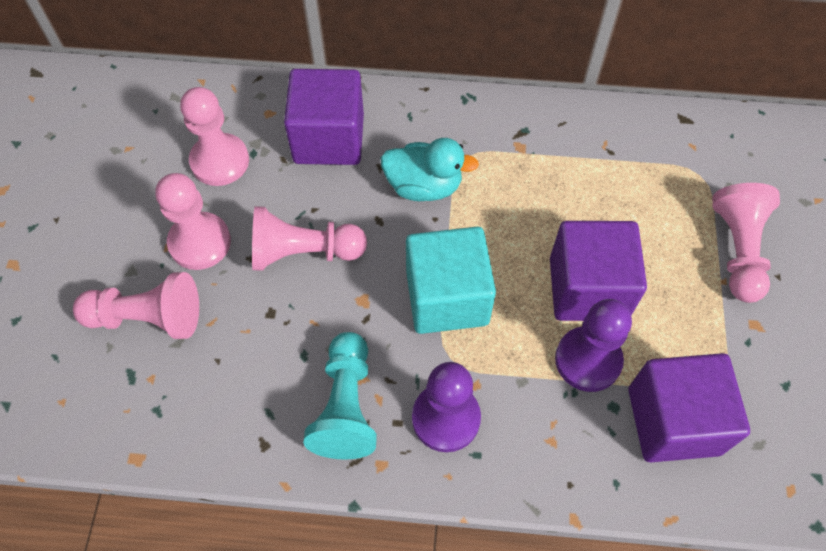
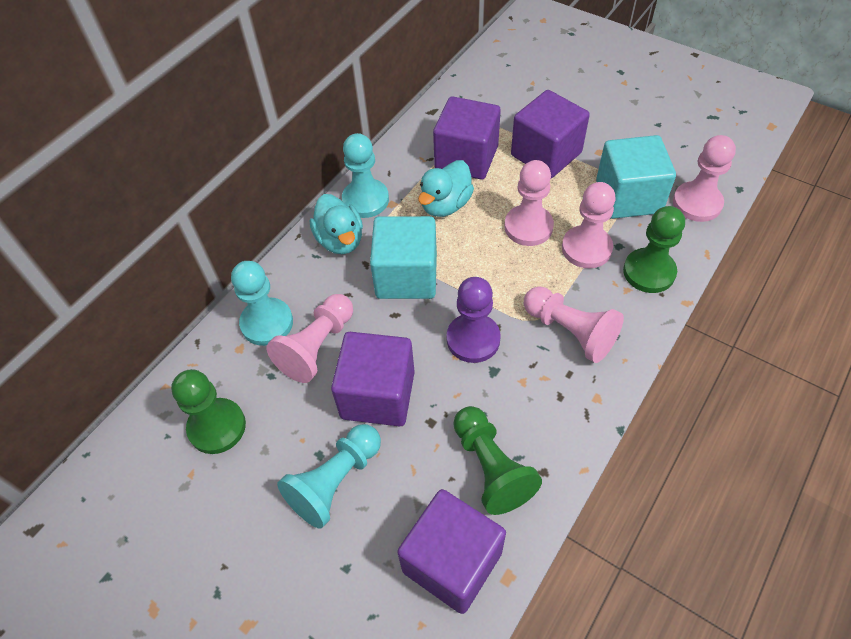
green pawn: none = 0 -> [171,369,246,454] [453,406,542,515] [623,206,685,293] = 3
purple cube: [284,69,364,165] [550,221,647,321] [628,353,750,462] = 3 -> [331,332,415,427] [397,489,506,614] [433,96,501,180] [511,90,590,178] = 4
purple pawn: [412,362,481,452] [555,299,632,392] = 2 -> [446,277,501,363] = 1
turquoise cube: [406,227,496,334] = 1 -> [370,216,437,299] [596,135,676,219] = 2
turquoise duck: [381,138,479,201] = 1 -> [310,194,363,254] [418,160,474,217] = 2
turquoise pawn: [303,332,377,459] = 1 -> [231,261,293,346] [277,424,381,529] [342,133,389,218] = 3

